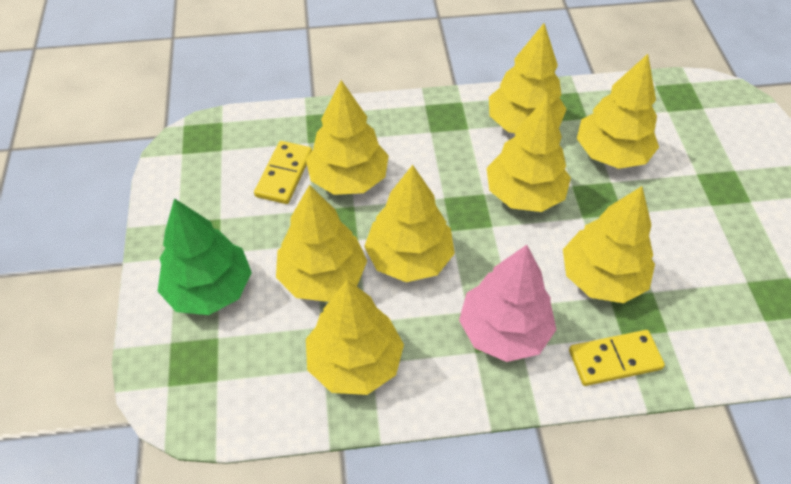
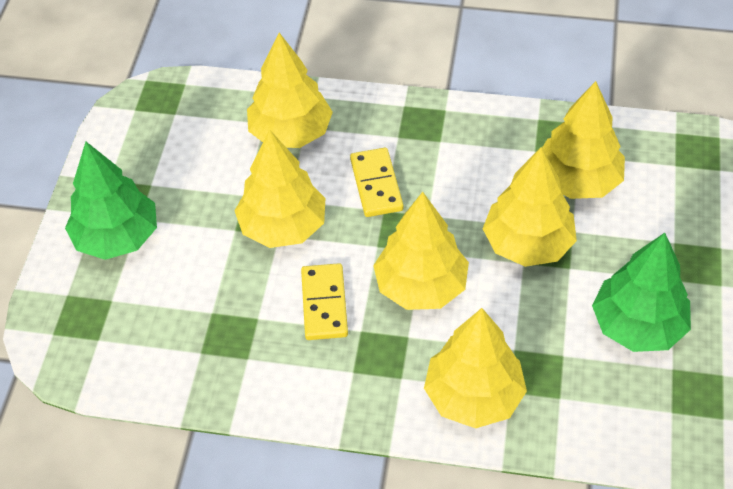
green tree: [158,198,252,315] = 1 -> [65,142,157,260] [592,233,691,352] = 2
pink tree: [459,245,556,362] = 1 -> none = 0
yellow tree: [276,185,367,302] [306,80,389,195] [306,279,404,395] [364,165,455,282] [487,96,571,212] [489,23,567,133] [563,186,655,303] [577,54,659,169] = 8 -> [234,130,325,248] [247,33,333,148] [373,192,469,310] [424,308,527,429] [483,147,577,267] [542,81,625,199] = 6

